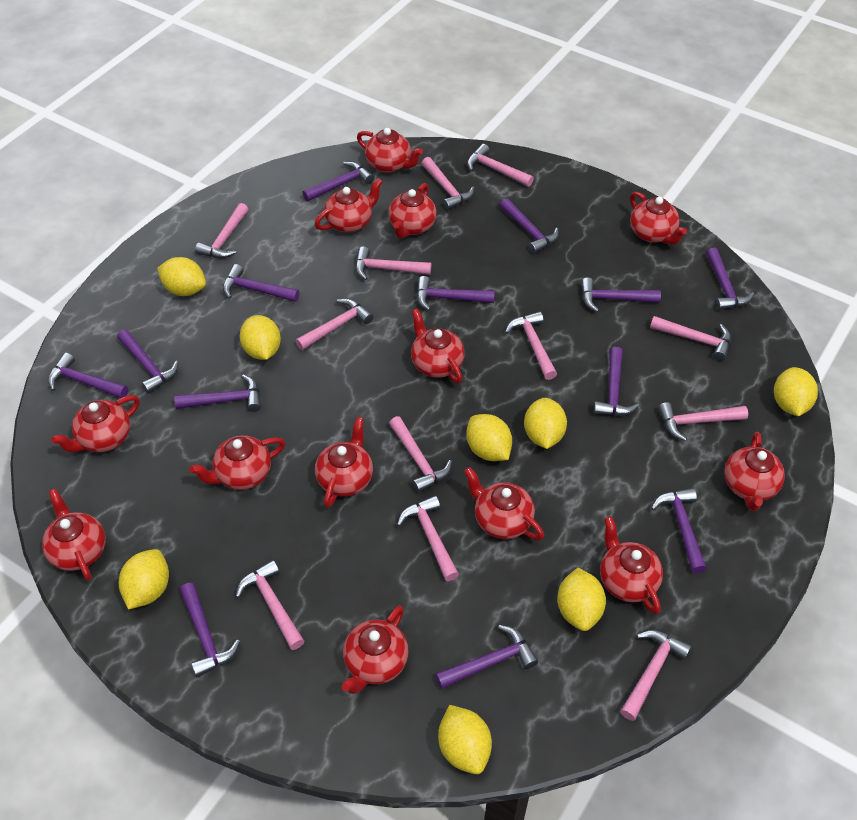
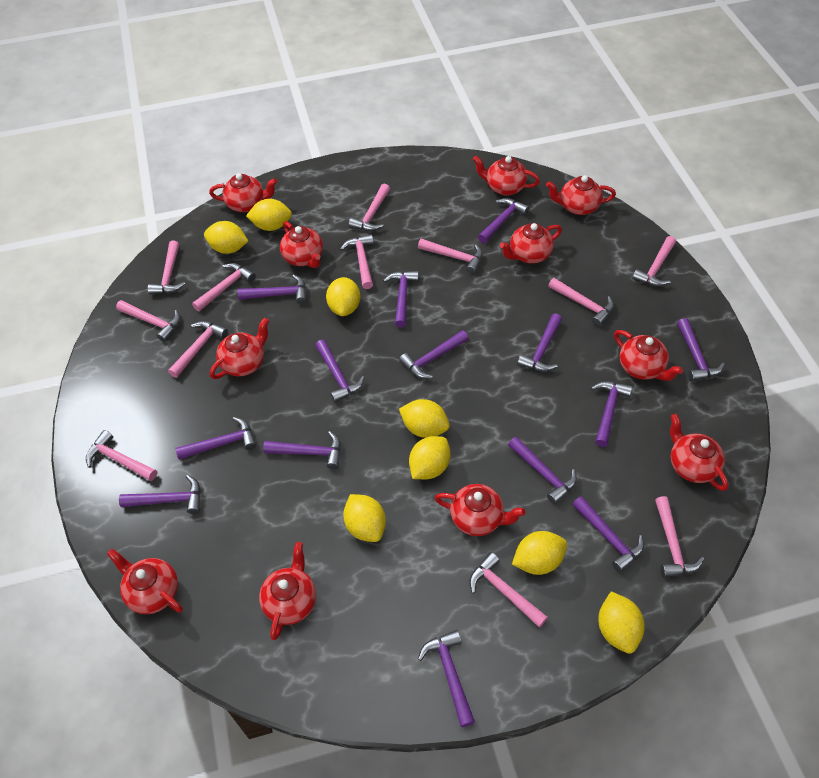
purple hammer: [48,353,128,398] [117,329,178,394] [174,375,261,412] [180,583,240,677] [223,264,299,302] [303,161,374,202] [417,276,495,311] [435,625,538,689] [500,198,559,254] [581,278,661,312] [594,347,639,416] [651,488,707,574] [706,248,754,310] = 13 -> [119,475,201,514] [175,417,256,460] [238,274,307,304] [263,431,341,469] [315,340,365,403] [383,271,419,327] [399,330,469,379] [418,630,475,727] [478,198,529,243] [508,437,577,505] [517,313,562,372] [572,496,644,572] [591,381,633,447] [677,318,725,382] = 14
red teapot: [42,489,106,581] [51,395,140,452] [189,435,285,490] [315,178,383,233] [315,417,373,508] [342,606,409,694] [357,128,423,173] [388,183,437,239] [411,309,465,383] [464,467,544,540] [600,517,663,614] [630,192,687,245] [724,432,785,511] = 13 -> [107,549,183,614] [209,173,277,212] [210,318,269,379] [259,542,316,640] [280,221,323,268] [435,484,525,536] [473,156,540,195] [500,223,562,263] [546,175,616,215] [614,330,683,381] [670,414,729,491] = 11

